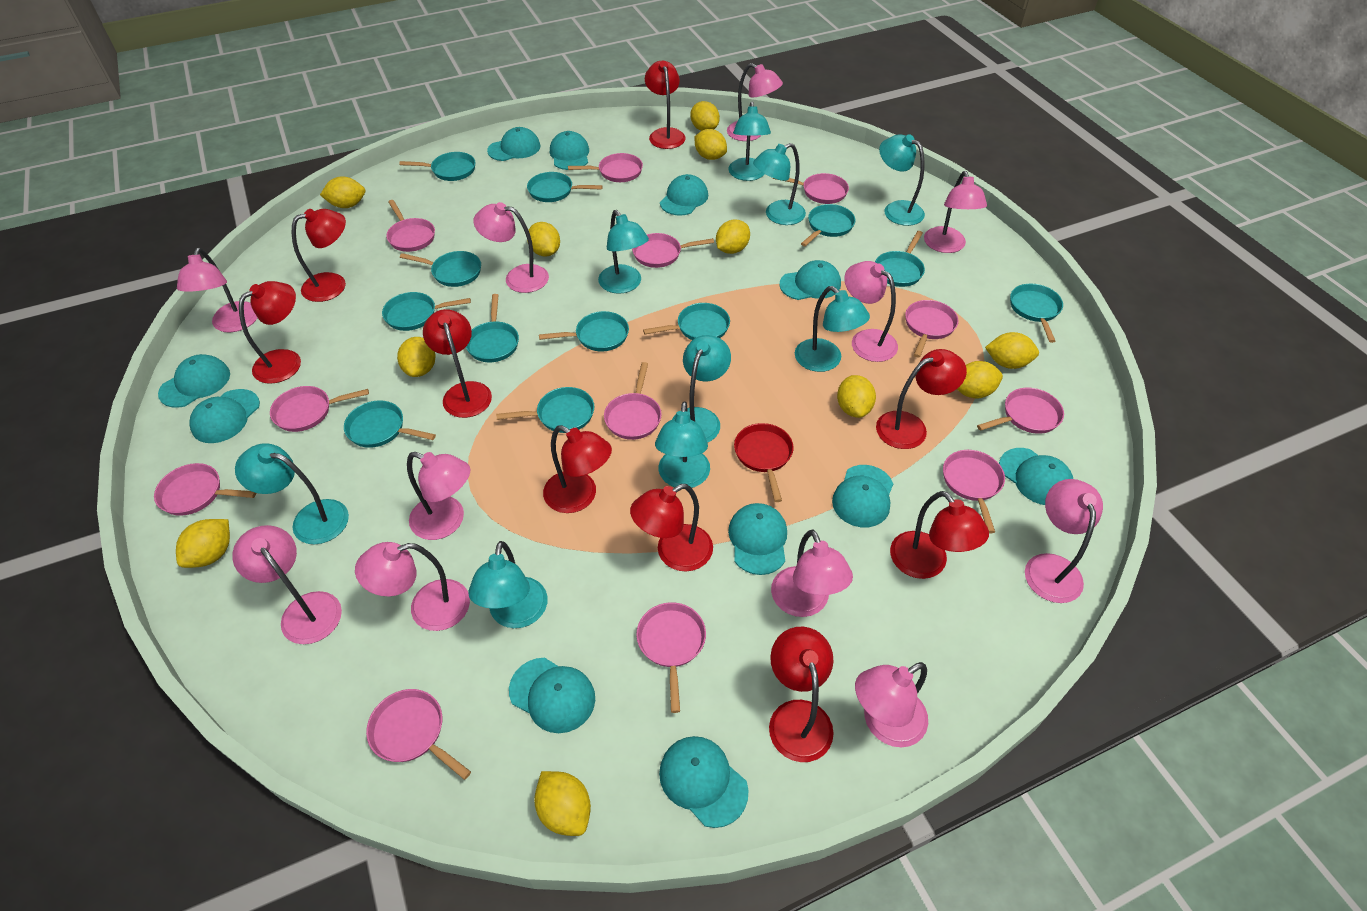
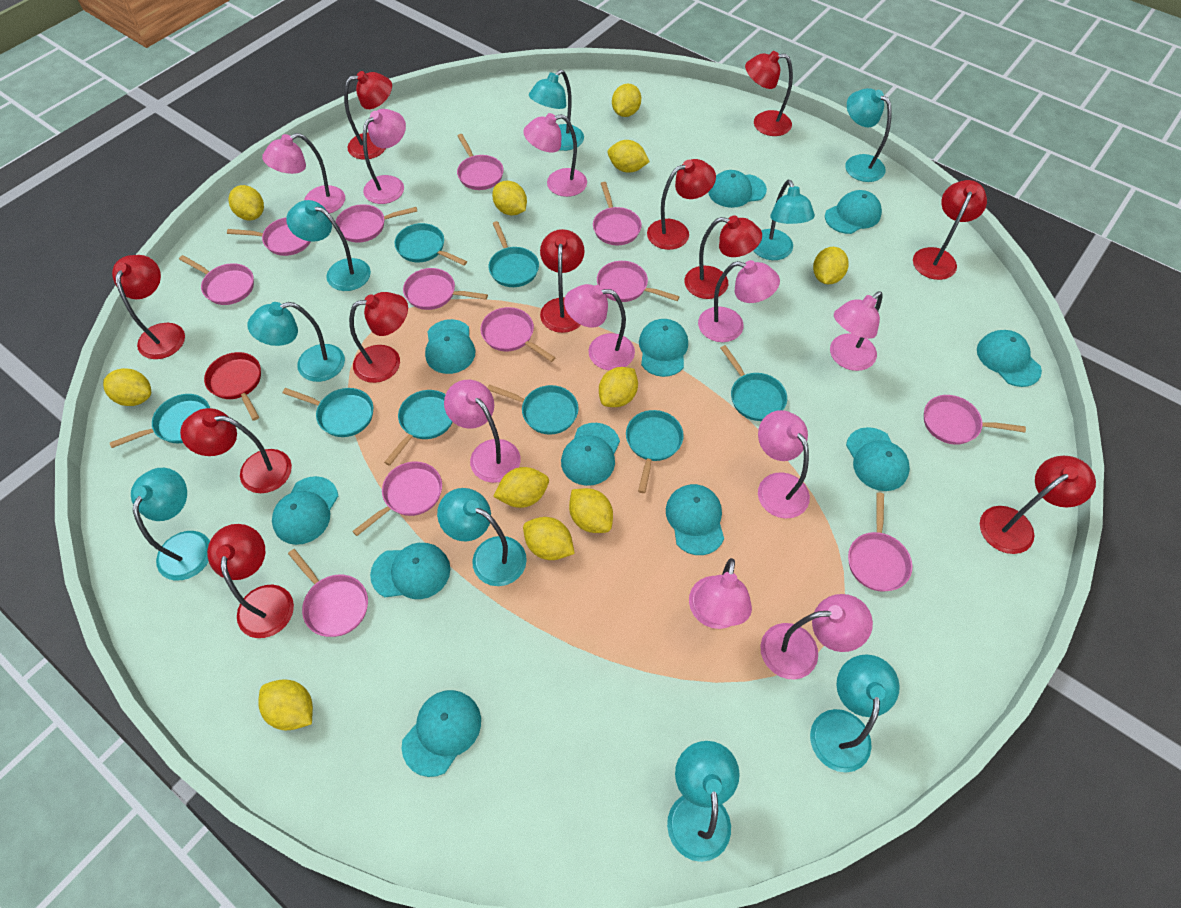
pink lamp: [177,248,258,332] [232,525,342,644] [355,542,470,631] [407,452,470,540] [473,202,549,293] [727,63,783,141] [771,530,853,617] [844,261,898,362] [855,662,928,747] [924,171,987,253] [1025,479,1103,603] = 11 -> [262,133,345,214] [363,109,406,204] [444,380,521,483] [523,113,587,197] [564,284,635,370] [689,558,752,629] [698,260,780,342] [758,410,810,518] [760,594,873,679] [830,291,883,371] = 10
red lamp: [239,281,301,384] [292,209,346,302] [423,309,492,418] [543,425,612,513] [630,484,713,572] [645,61,686,149] [769,627,834,762] [876,349,967,449] [890,491,989,579] = 9 -> [112,255,185,359] [180,408,292,493] [207,524,294,638] [344,71,392,159] [349,292,408,383] [540,229,585,333] [647,159,716,250] [685,216,762,299] [745,51,793,136] [913,180,987,280] [980,456,1096,554] = 11
turquoise pan: [344,400,436,448] [382,292,471,331] [399,152,475,181] [400,251,481,287] [466,294,519,362] [496,387,594,433] [527,172,603,202] [539,311,629,351] [643,303,730,340] [801,204,855,246] [875,231,925,287] [1010,284,1063,343] = 12 -> [110,394,210,448] [282,388,373,437] [384,390,452,466] [395,223,467,266] [487,384,579,435] [489,221,539,287] [626,410,684,493] [721,345,787,421] = 8

